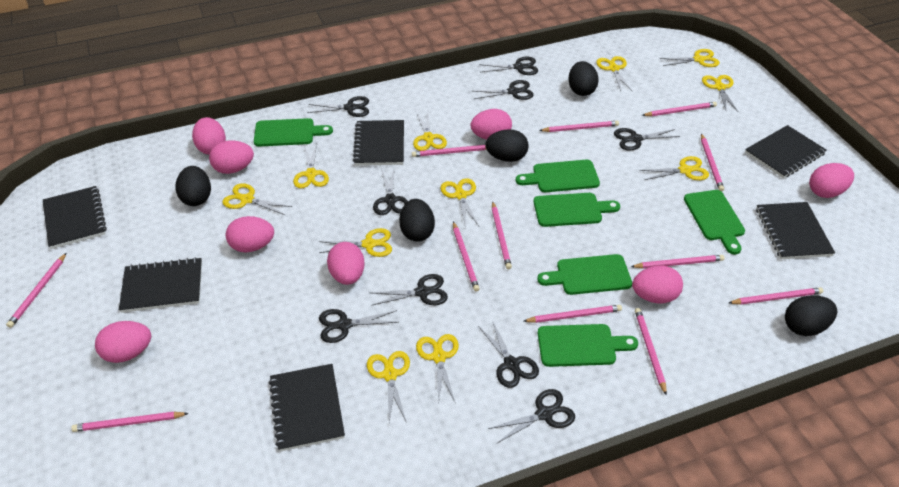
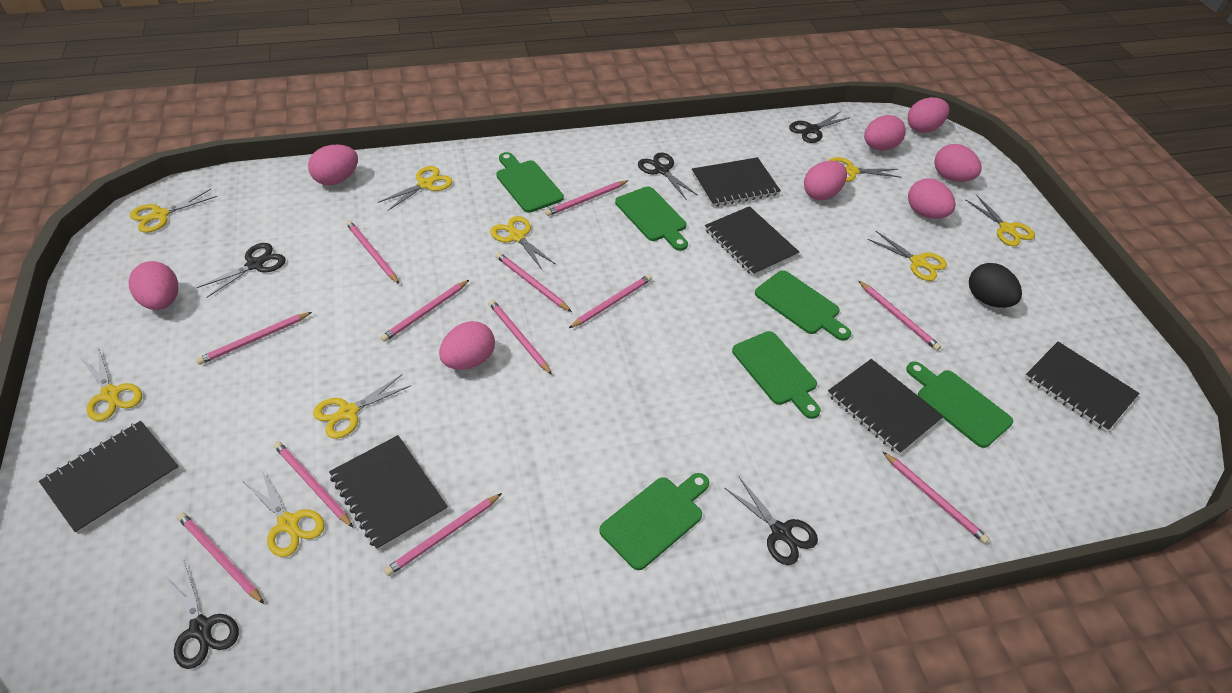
black egg: [175,166,211,206] [399,199,435,242] [485,129,528,162] [568,61,599,96] [785,295,837,336] = 5 -> [969,263,1022,308] = 1
black scissors: [308,96,369,117] [319,309,398,343] [371,274,448,306] [373,169,408,215] [474,80,534,100] [478,320,539,388] [479,56,538,75] [488,389,575,444] [614,128,680,151] = 9 -> [163,561,239,669] [196,243,286,298] [638,153,697,199] [725,477,818,565] [789,111,851,143] = 5
yellow scissors: [222,183,292,215] [293,143,329,188] [319,228,392,257] [367,351,410,422] [413,111,447,151] [416,334,459,405] [441,178,479,226] [596,56,632,91] [640,156,709,180] [660,49,720,67] [702,75,738,112] = 11 -> [79,347,142,421] [130,189,217,233] [244,469,325,557] [313,375,412,439] [378,166,453,211] [490,216,555,269] [829,157,901,182] [868,231,947,281] [966,195,1035,246] = 9

